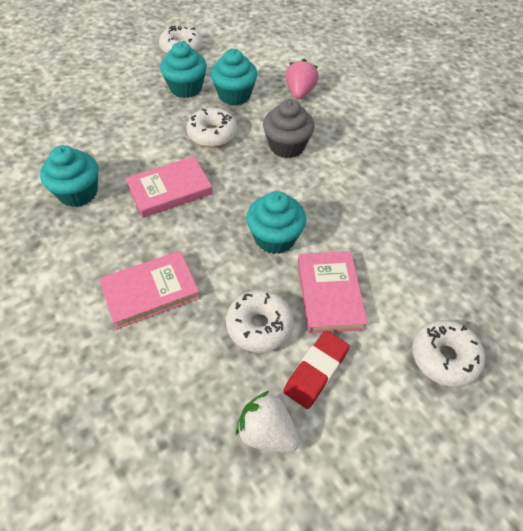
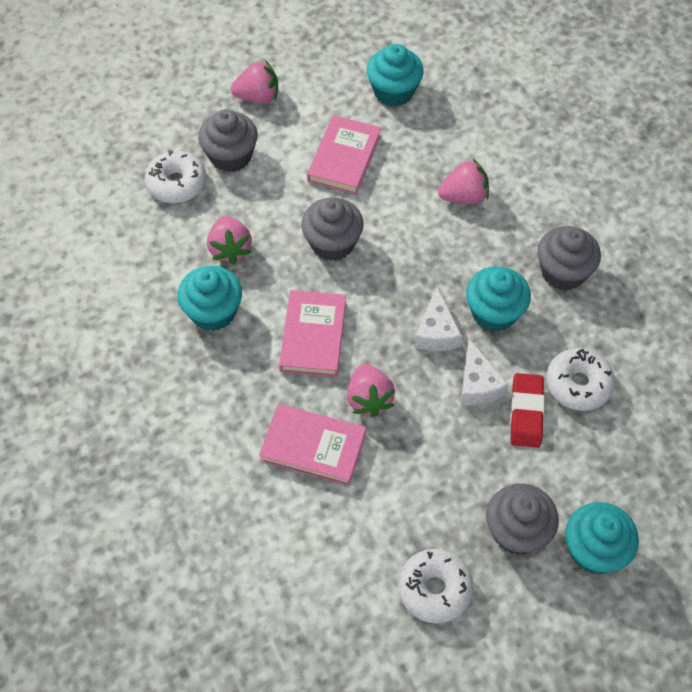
grey cupcake: [263,99,314,158] = 1 -> [198,109,258,172] [301,197,364,261] [486,483,559,555] [537,226,601,291] = 4
pink strawberry: [286,59,319,100] = 1 -> [207,216,252,265] [231,60,278,103] [347,364,395,417] [438,159,489,204] = 4
white cheese: none = 0 -> [415,287,462,351] [461,339,508,405] = 2
white donut: [159,25,202,54] [186,108,237,147] [226,290,294,353] [412,320,485,387] = 4 -> [145,150,206,203] [398,549,474,624] [546,348,615,411] = 3
white strawberry: [236,391,300,453] = 1 -> none = 0

